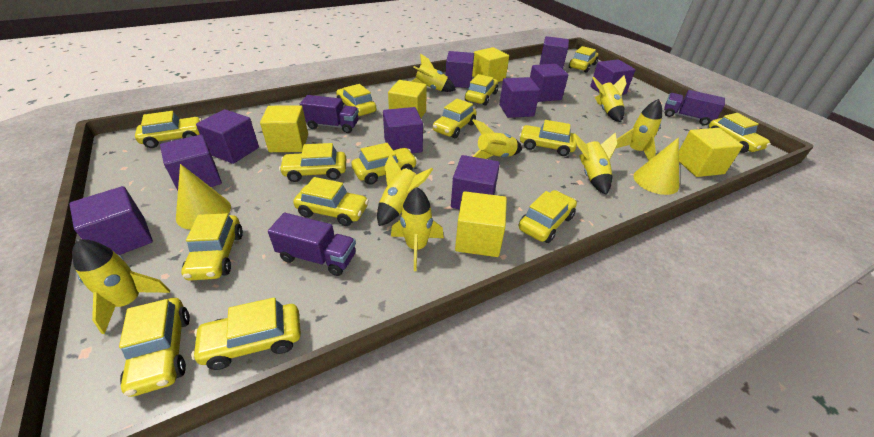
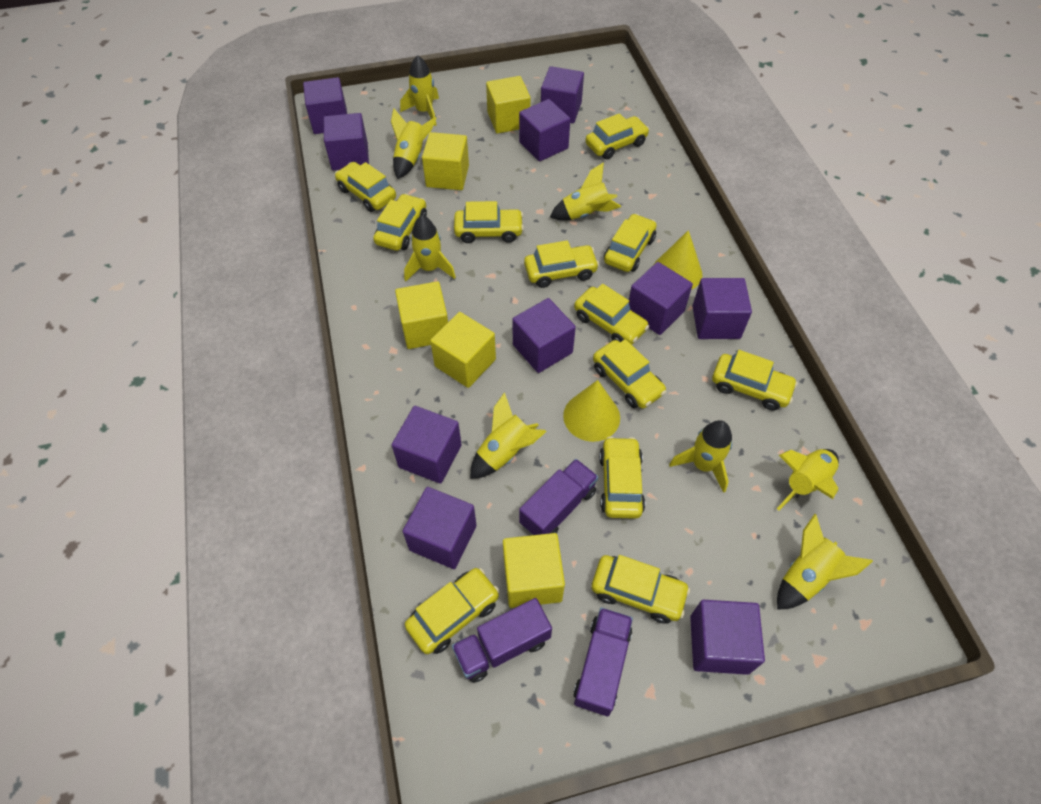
yellow car: [119,298,190,397] [135,111,202,148] [181,213,243,281] [191,297,301,370] [279,143,346,182] [293,177,369,226] [336,84,376,116] [352,143,417,185] [433,99,477,138] [465,74,498,106] [519,120,577,156] [519,190,577,243] [569,46,598,73] [709,113,771,153] = 14 -> [335,162,396,212] [373,194,427,251] [405,568,500,654] [454,201,524,243] [524,240,599,288] [574,284,649,345] [585,113,650,159] [592,555,690,624] [593,339,667,408] [599,436,645,519] [604,214,657,272] [712,350,798,411] = 12

